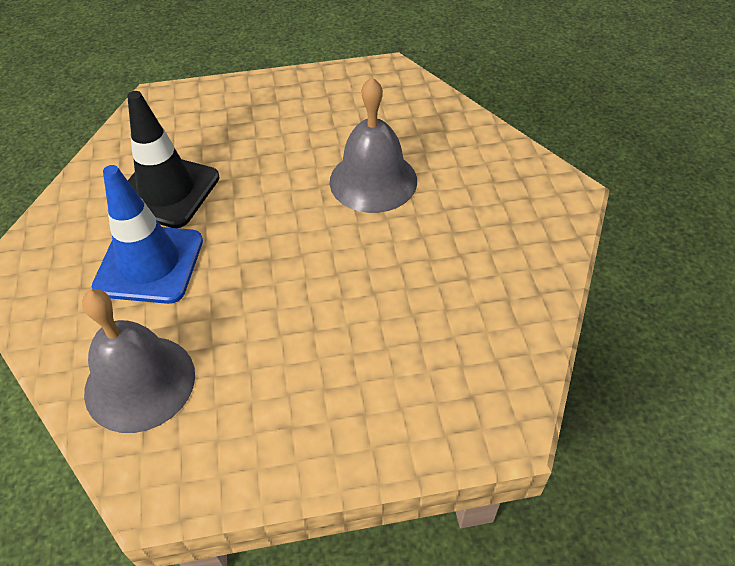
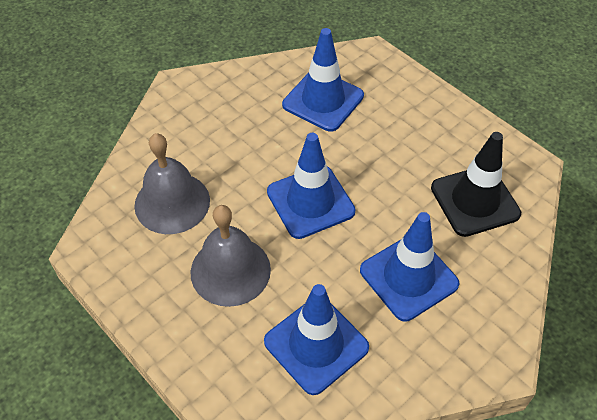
blue traffic cone: [92,165,203,304] = 1 -> [264,284,369,395] [267,133,356,239] [282,28,364,132] [360,212,459,321] = 4

